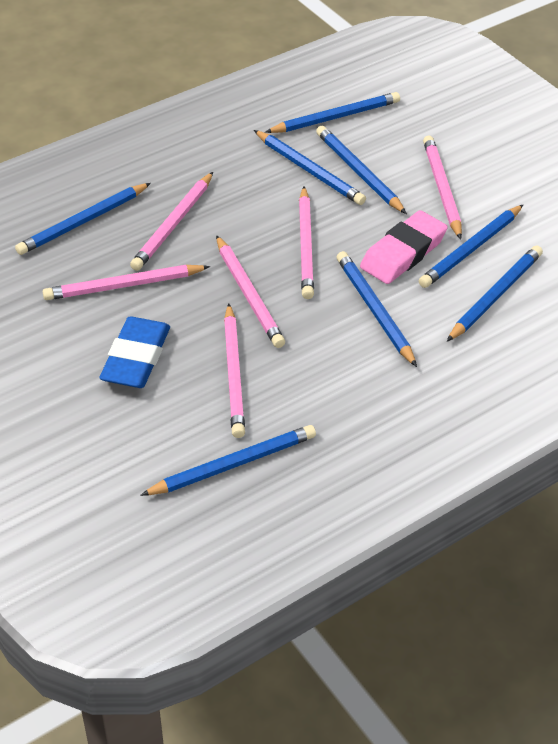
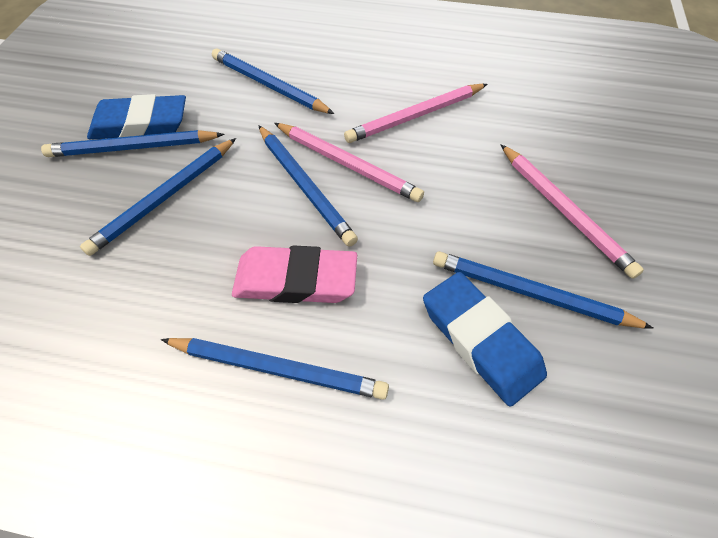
blue eraser: [100,317,170,388] = 1 -> [87,94,186,139] [423,272,547,407] = 2
blue pencil: [15,183,151,255] [140,425,316,496] [254,130,366,205] [265,92,400,133] [316,126,407,214] [337,251,417,367] [419,204,524,288] [447,245,543,341] = 8 -> [41,130,225,157] [80,138,236,256] [161,338,389,400] [212,49,334,114] [258,125,358,247] [433,251,654,329] = 6
pink pencil: [43,265,210,300] [130,172,213,271] [216,235,285,348] [224,303,245,438] [299,187,314,299] [423,135,462,240] = 6 -> [274,123,424,202] [344,84,487,143] [500,144,644,279] = 3

